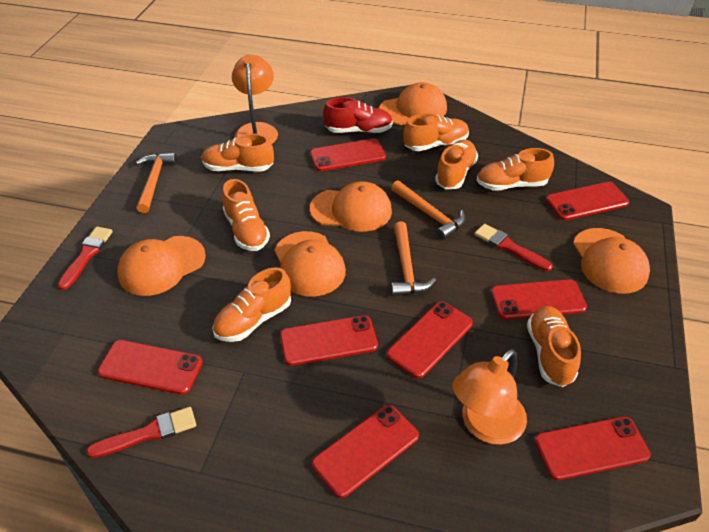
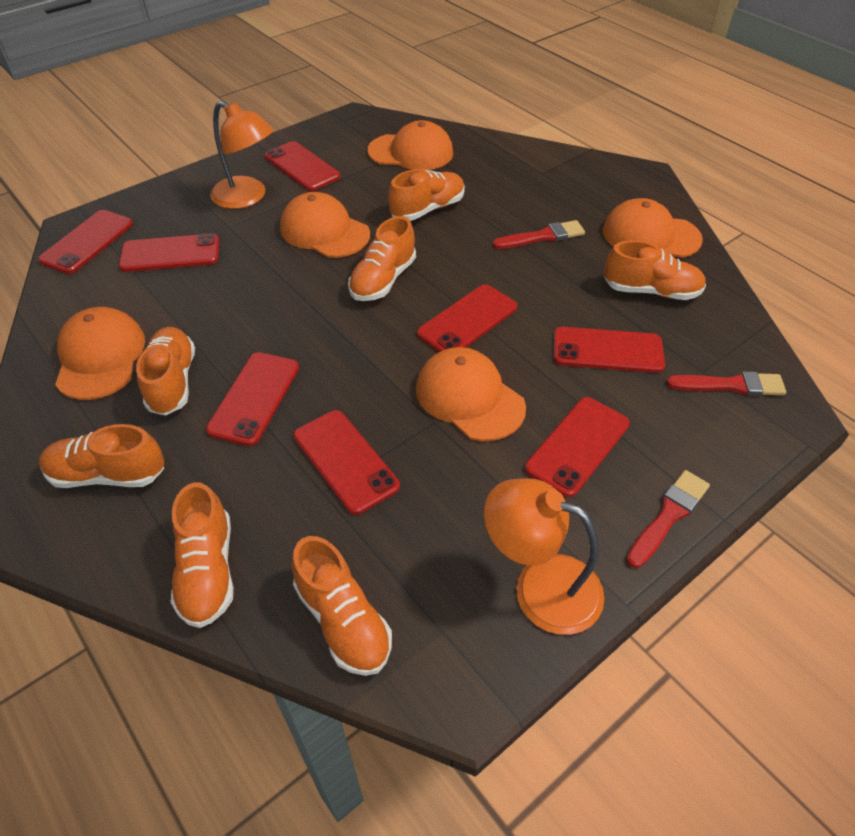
orange hammer: [136,153,177,213] [391,180,466,240] [391,222,436,296] = 3 -> none = 0
red shoe: [323,97,393,133] = 1 -> none = 0

